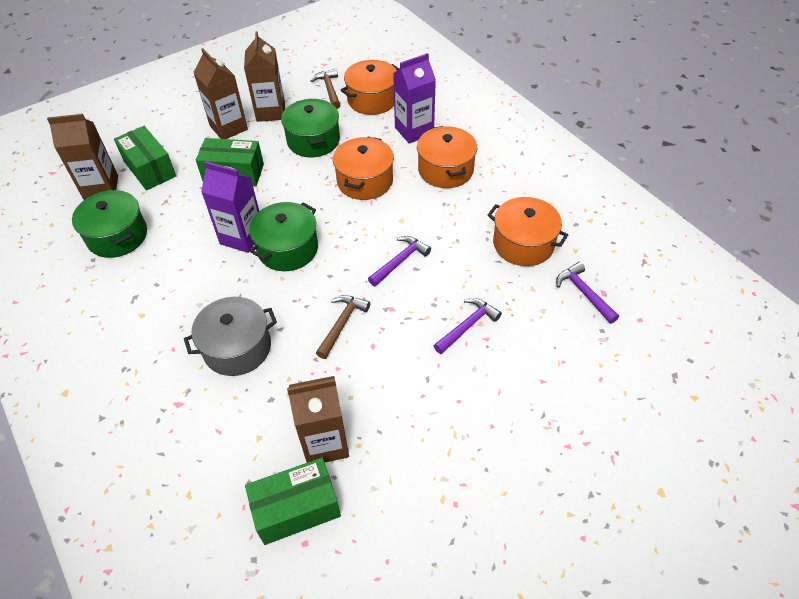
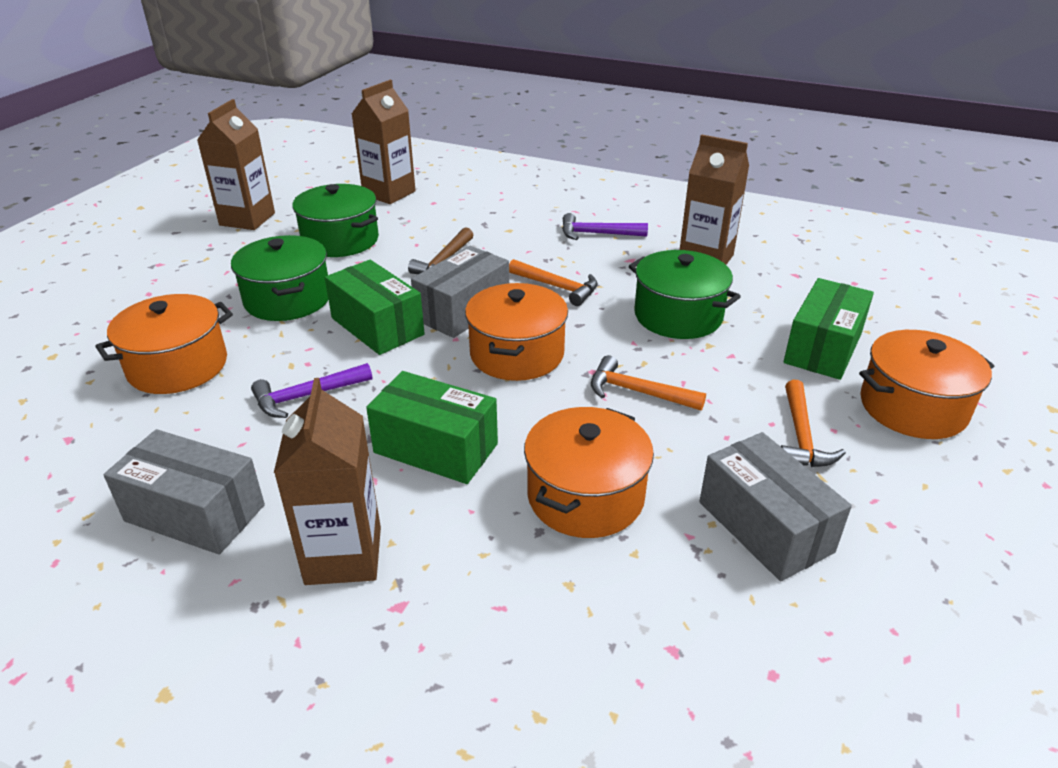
brown hammer: [311,69,340,109] [316,295,370,359] = 2 -> [408,227,473,274] = 1
grey box: none = 0 -> [103,429,265,555] [411,246,509,338] [699,432,852,581] = 3
grey pot: [184,297,277,376] = 1 -> none = 0
orange hammer: none = 0 -> [509,259,598,306] [591,355,706,411] [780,379,846,467] = 3
purple carton: [201,161,259,253] [393,53,436,144] = 2 -> none = 0
purple hammer: [368,236,431,286] [434,298,502,354] [556,262,619,324] = 3 -> [251,363,372,418] [562,213,648,240] = 2

